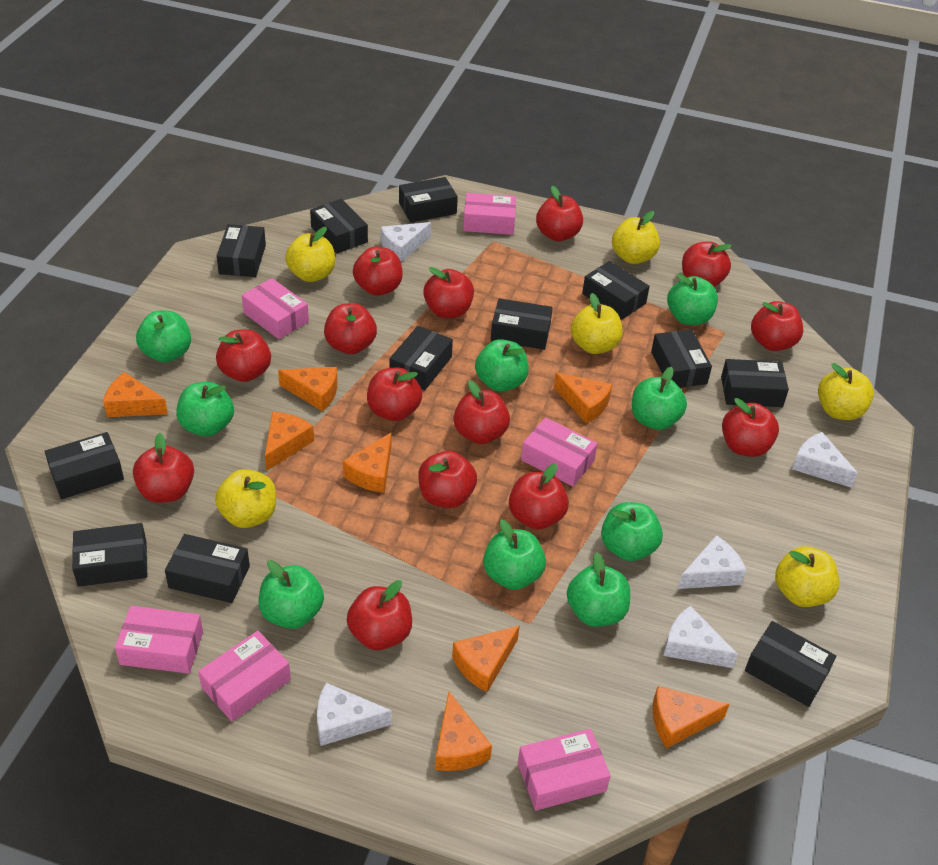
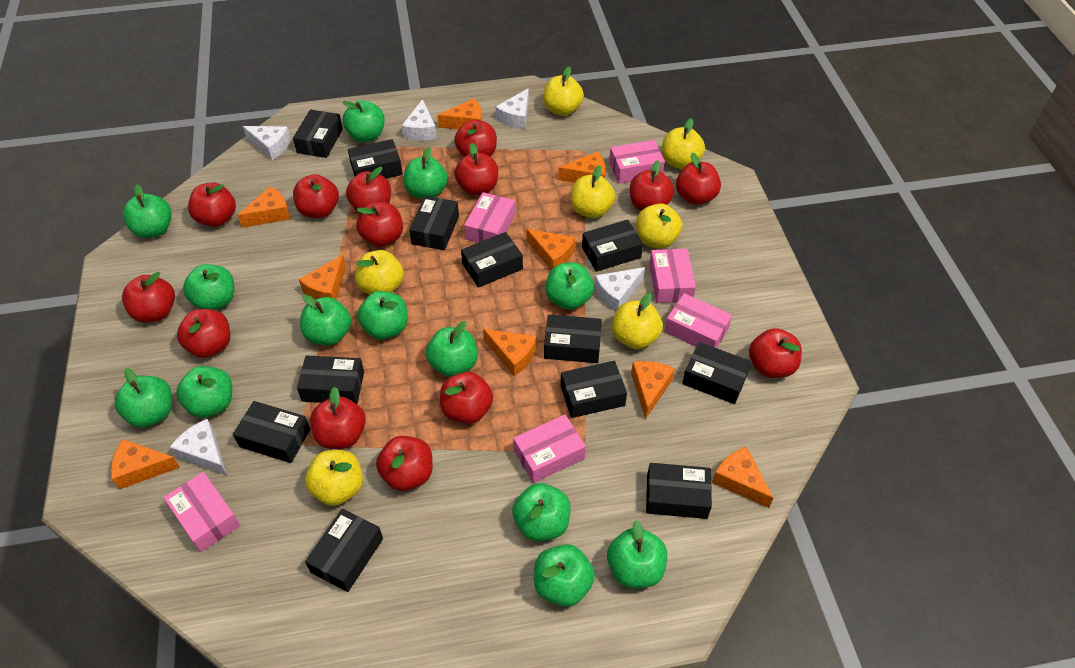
green apple: [136,310,191,362] [176,381,234,436] [259,560,324,629] [475,339,529,392] [483,519,546,590] [567,553,630,627] [601,502,663,561] [632,367,687,430] [667,274,718,325] = 9 -> [115,368,172,428] [122,184,172,238] [176,366,232,418] [183,264,234,310] [300,294,351,346] [342,100,385,142] [357,291,408,340] [404,147,448,199] [426,321,478,377] [512,483,571,541] [534,544,595,607] [545,262,594,310] [607,520,667,588] = 13
orange cheese: [103,372,168,417] [265,412,314,471] [278,367,337,411] [343,433,391,493] [435,692,492,771] [452,625,520,692] [553,373,612,423] [653,686,730,749] = 8 -> [111,439,180,489] [238,186,291,228] [299,255,346,299] [437,99,482,130] [483,329,536,376] [526,229,575,270] [558,151,605,183] [631,361,675,419] [712,447,773,508] = 9
yellow apple: [215,469,276,528] [285,227,335,282] [571,293,623,354] [612,211,660,264] [775,546,839,607] [818,363,874,420] = 6 -> [305,450,363,506] [355,250,404,294] [543,67,584,116] [571,165,615,218] [612,293,663,349] [636,203,682,249] [662,118,705,169] = 7

